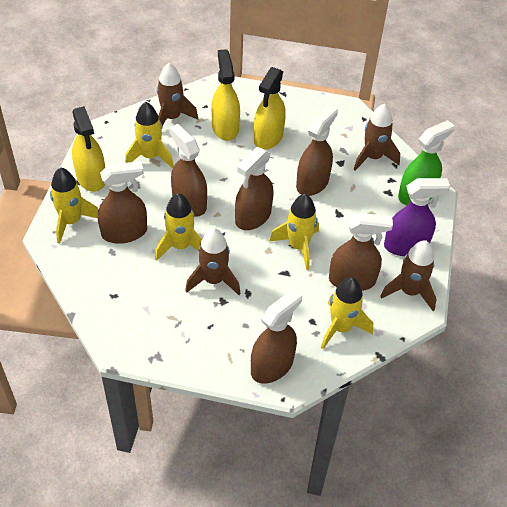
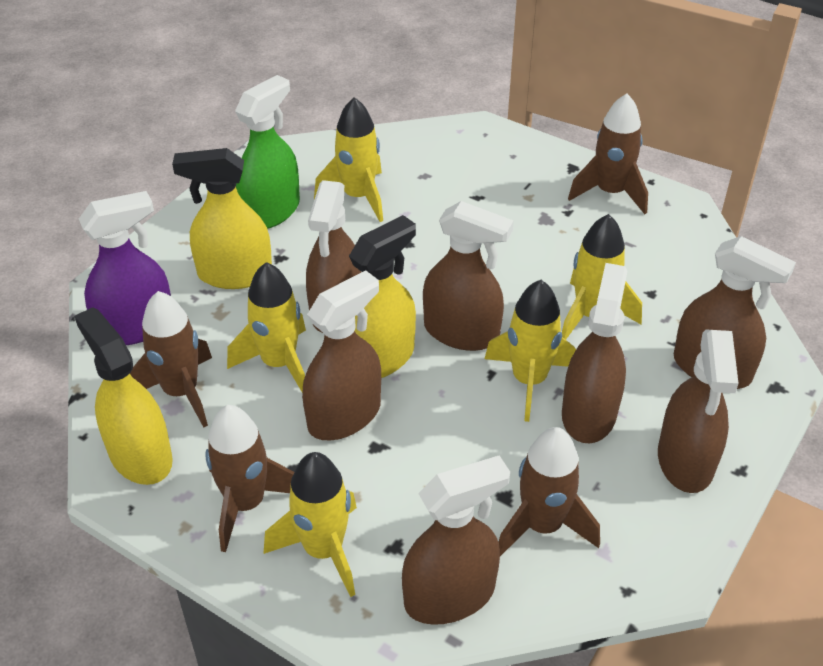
brown spray bottle: [98,161,147,244] [169,124,207,217] [235,147,274,230] [251,288,302,384] [296,105,338,196] [329,213,393,291] = 6 -> [302,270,381,440] [306,180,361,333] [402,455,510,625] [423,201,514,351] [562,263,627,443] [658,330,739,493] [674,236,796,389] = 7

